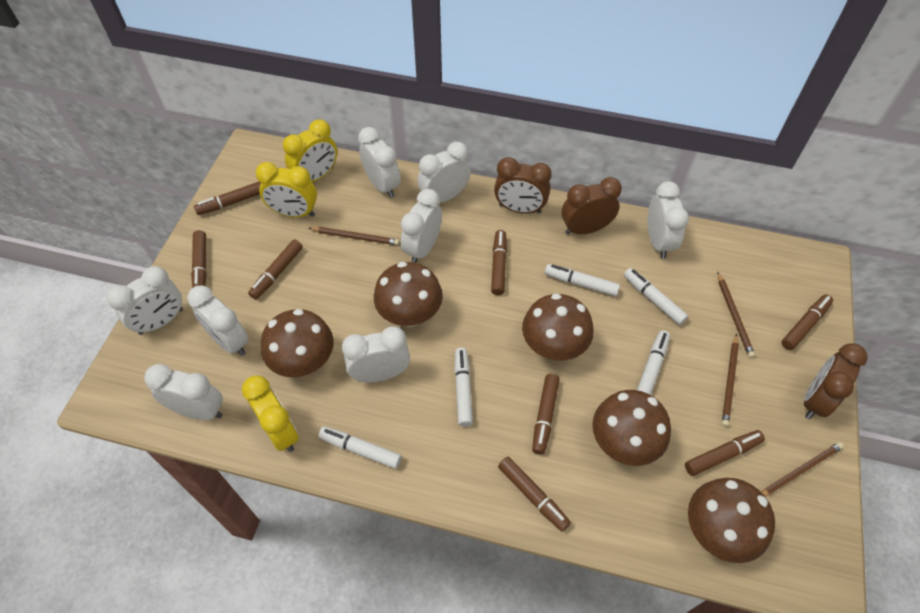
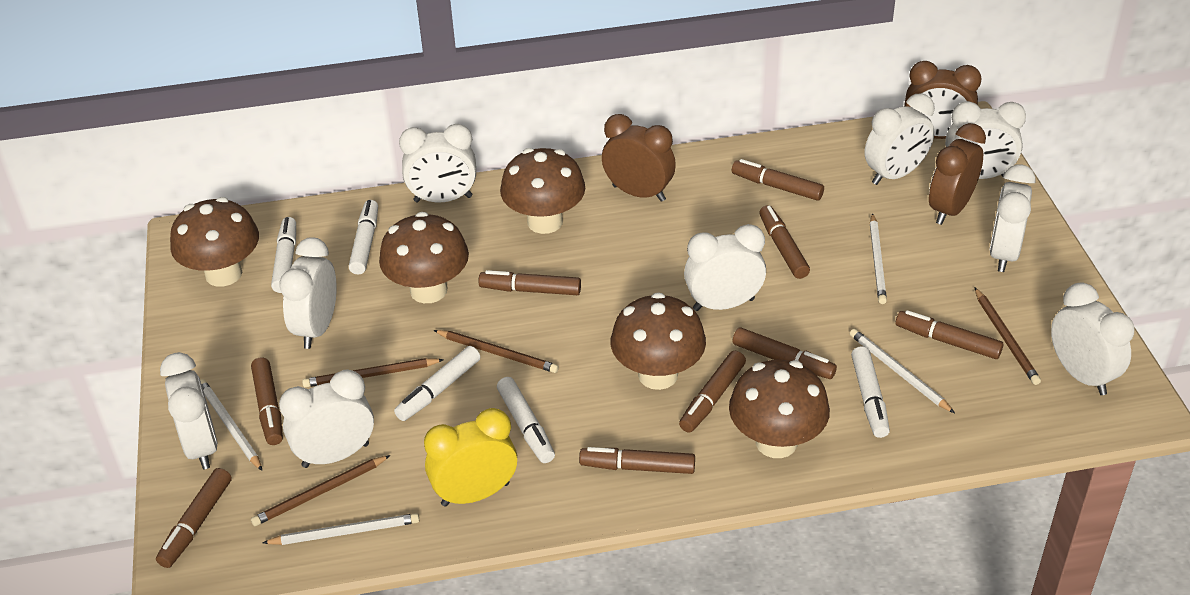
brown marker: [191,230,207,288] [194,182,261,215] [248,240,303,299] [491,230,507,295] [498,457,571,531] [532,374,560,455] [685,430,765,476] [782,294,833,350] = 8 -> [156,468,232,568] [251,357,283,445] [478,270,581,295] [579,447,695,474] [679,351,746,433] [732,159,824,201] [733,327,837,379] [759,205,810,279] [895,310,1003,359] = 9
white clock: [107,266,183,335] [144,364,223,420] [187,285,249,356] [342,326,410,382] [358,127,401,198] [401,189,442,263] [418,142,471,203] [647,181,689,259] = 8 -> [160,352,218,469] [279,237,337,349] [279,370,374,468] [399,124,476,202] [684,224,766,311] [864,93,935,185] [945,101,1026,179] [989,164,1035,272] [1051,283,1134,395] = 9
white pencil: none = 0 -> [200,379,262,471] [263,513,419,545] [850,329,955,413] [870,213,887,304] = 4
yellow clock: [242,375,299,452] [255,162,317,217] [283,119,337,182] = 3 -> [424,408,517,507] = 1

